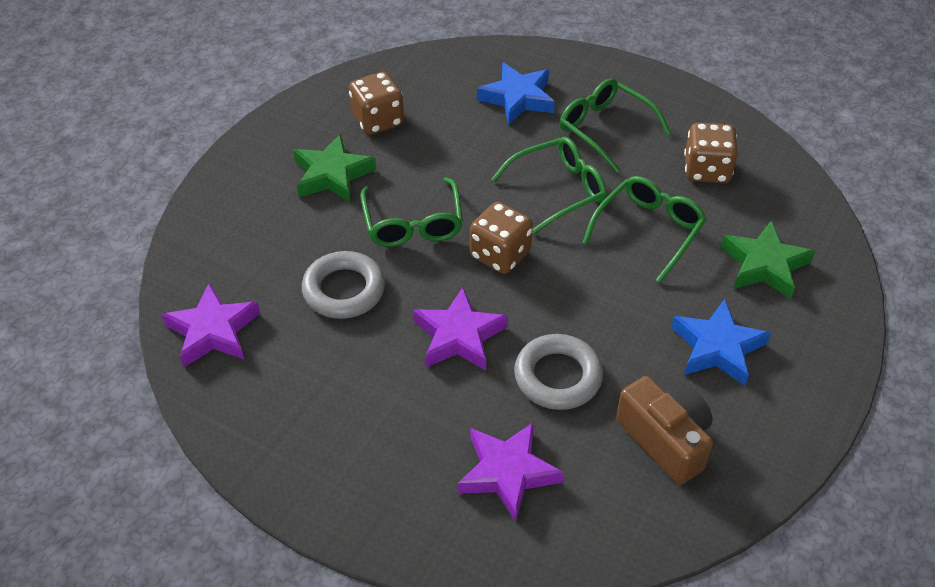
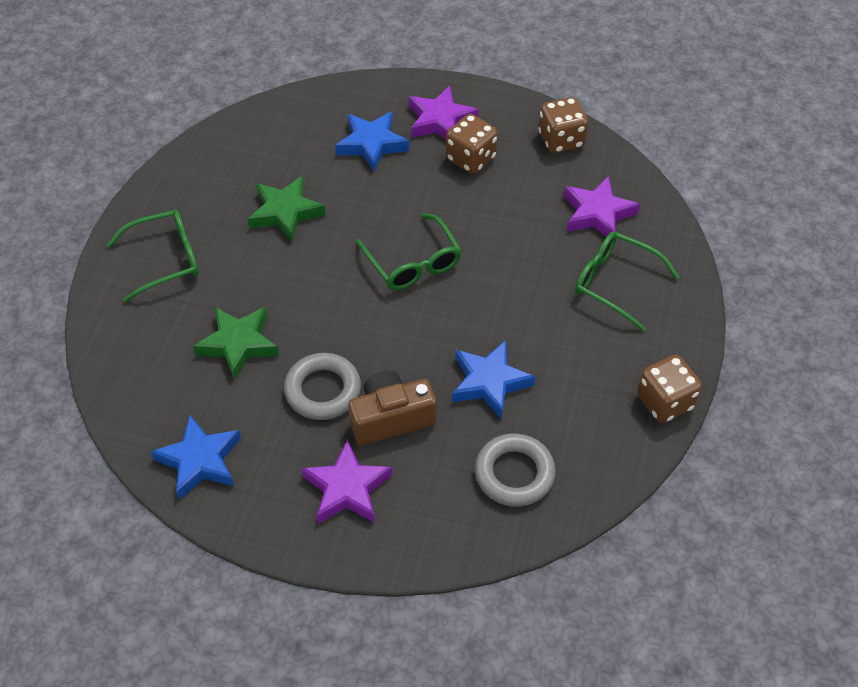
blue star: [477,62,555,125] [671,299,771,386] = 2 -> [151,414,241,500] [335,111,409,172] [452,340,535,419] = 3
green glasses: [360,177,463,247] [491,137,607,235] [560,78,671,173] [582,176,707,283] = 4 -> [107,210,199,302] [356,213,462,290] [575,232,679,331] = 3

